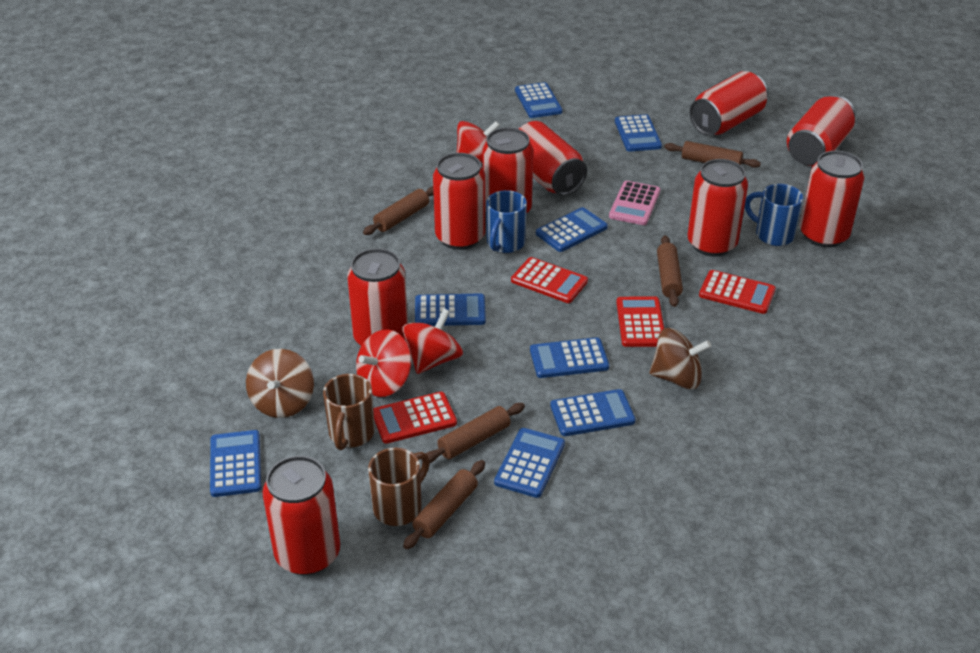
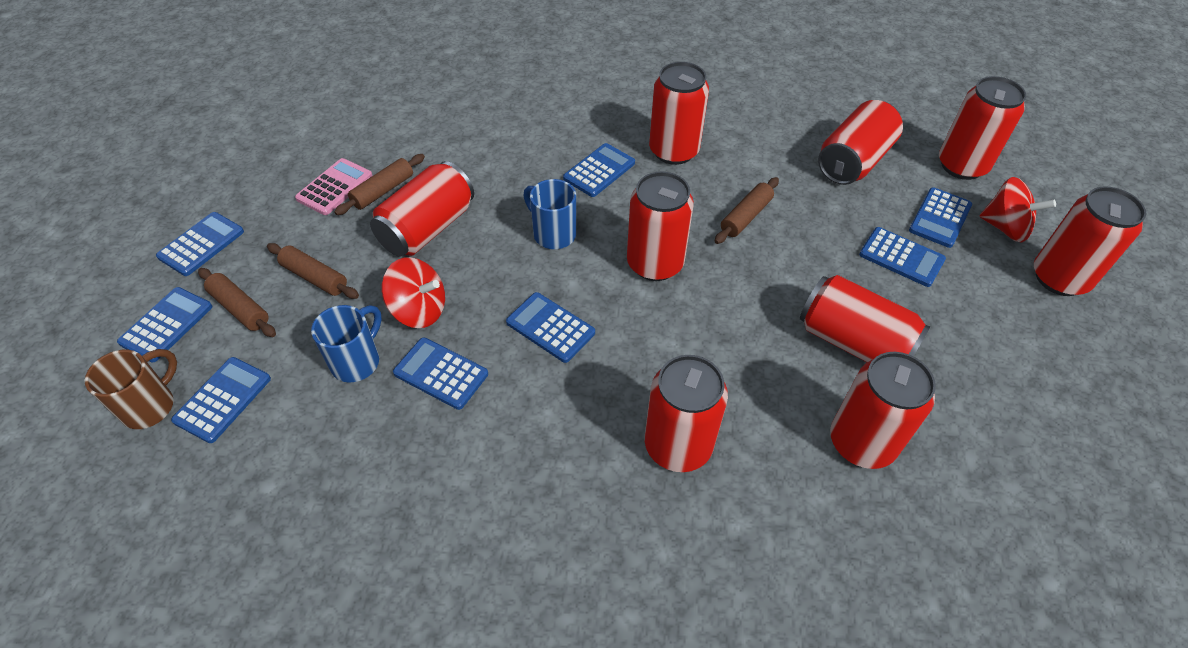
brown mug: [323,374,375,450] [368,448,430,526] = 2 -> [85,349,177,429] = 1
brown rolling pin: [363,186,434,235] [403,460,485,549] [422,403,525,463] [657,235,683,307] [665,141,761,168] = 5 -> [198,268,276,337] [267,243,359,299] [334,154,425,215] [715,177,779,244] = 4
brown spinning top: [246,349,314,418] [649,328,711,389] = 2 -> none = 0
red calculator: [373,392,457,444] [511,257,588,303] [616,296,664,347] [699,270,776,314] = 4 -> none = 0
red spinning top: [356,329,412,397] [402,308,463,374] [457,121,500,163] = 3 -> [382,257,445,328] [979,177,1056,243] = 2

